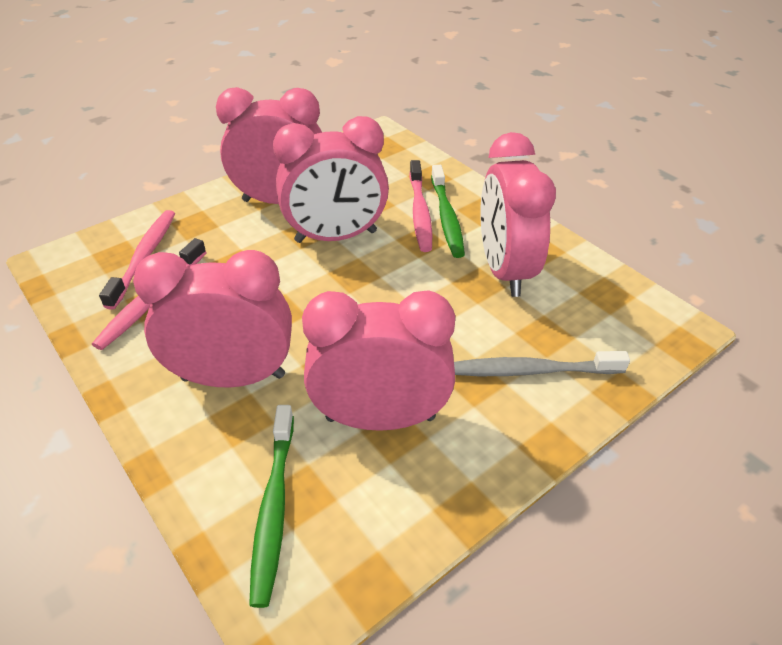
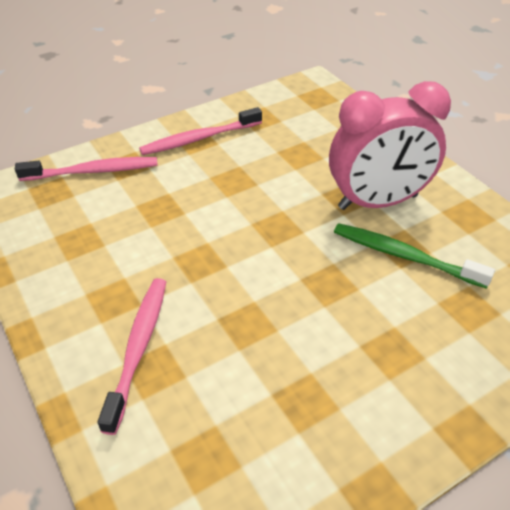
green toothbrush: [249,405,294,608] [431,165,465,258] = 2 -> [334,223,495,289] = 1
grey toothbrush: [454,351,630,376] = 1 -> none = 0
pink clock: [133,250,292,388] [216,87,322,204] [273,116,389,243] [302,291,455,431] [480,132,556,297] = 5 -> [329,81,451,210] = 1

